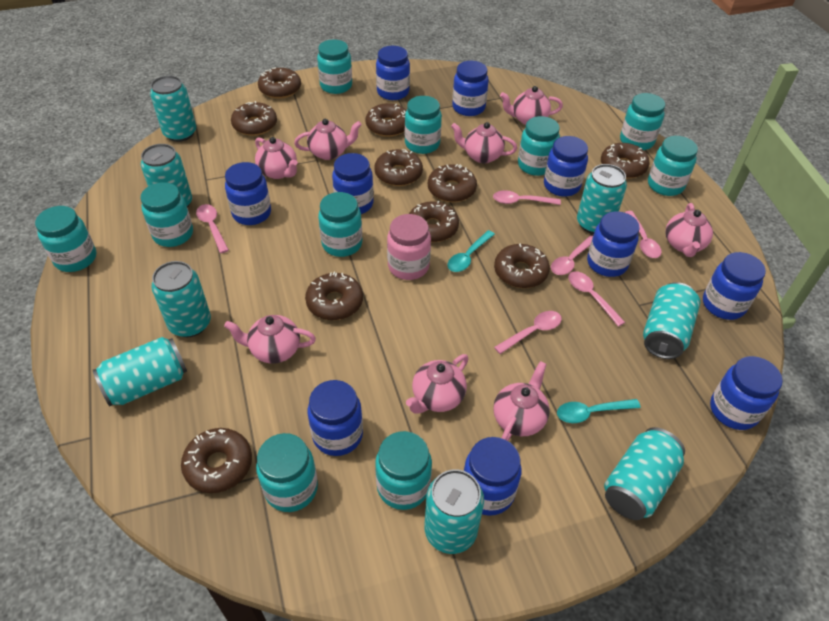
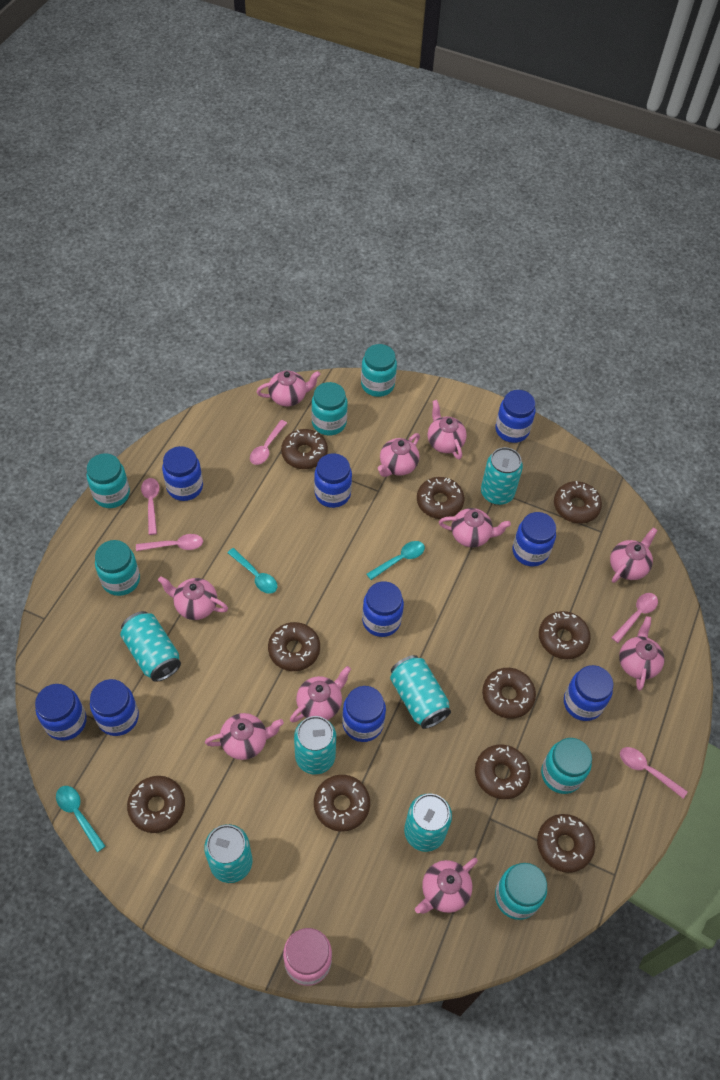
blue jar: [225,162,271,225] [308,380,363,456] [332,153,374,214] [376,46,410,100] [452,61,489,116] [464,437,522,516] [544,136,588,197] [587,211,640,277] [703,252,766,320] [710,356,783,430] = 10 -> [35,684,87,741] [90,679,139,736] [162,446,203,501] [314,453,352,508] [342,686,386,742] [362,582,404,637] [495,390,535,443] [513,512,556,567] [564,665,613,721] = 9
pink spoon: [196,204,229,253] [493,190,561,205] [494,311,562,354] [551,235,593,275] [568,271,625,327] [625,211,662,258] = 6 -> [136,534,203,551] [141,478,160,535] [250,420,287,465] [611,593,658,643] [620,747,688,799] = 5
pink teapot: [224,315,316,364] [255,137,298,179] [294,119,362,160] [406,354,468,414] [451,122,517,164] [493,361,550,441] [500,86,563,125] [665,203,713,257] = 8 -> [158,576,228,620] [205,713,284,760] [257,370,321,407] [290,666,351,723] [378,433,420,477] [415,858,478,914] [428,400,467,460] [439,508,511,547] [610,527,657,583] [619,616,664,690] = 10
turquoise can: [93,337,187,406] [141,144,192,208] [150,76,196,142] [151,261,211,337] [424,469,484,554] [577,164,627,234] [604,427,685,520] [643,282,700,359] = 8 -> [120,611,181,682] [204,824,252,883] [294,716,336,774] [390,655,451,729] [404,794,452,852] [481,447,523,505] = 6
turquoise jar: [35,206,96,272] [141,182,193,247] [256,433,318,512] [317,39,352,94] [318,192,362,257] [375,431,432,510] [405,96,442,154] [518,116,560,176] [620,93,665,150] [648,136,698,196] = 10 -> [87,453,130,508] [95,540,140,596] [311,382,348,435] [361,344,397,397] [495,863,547,920] [541,738,592,794] = 6
turquoise spoon: [448,230,495,272] [557,399,641,423] = 2 -> [56,786,106,852] [228,548,278,594] [367,541,425,580] = 3

